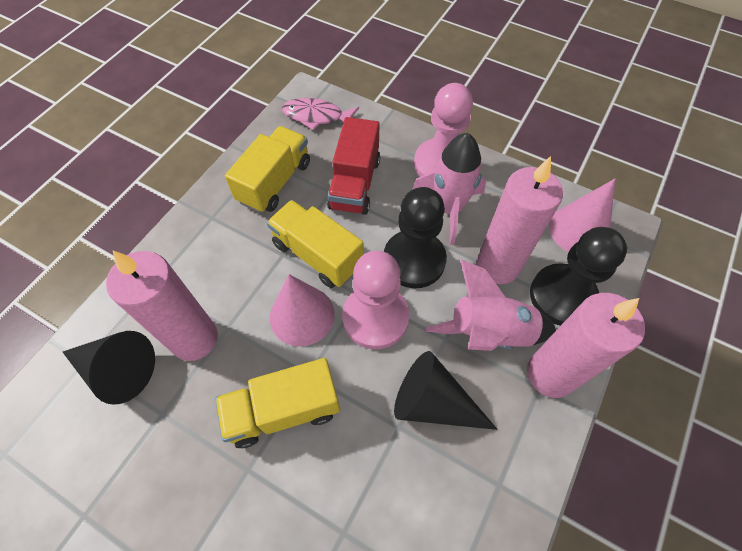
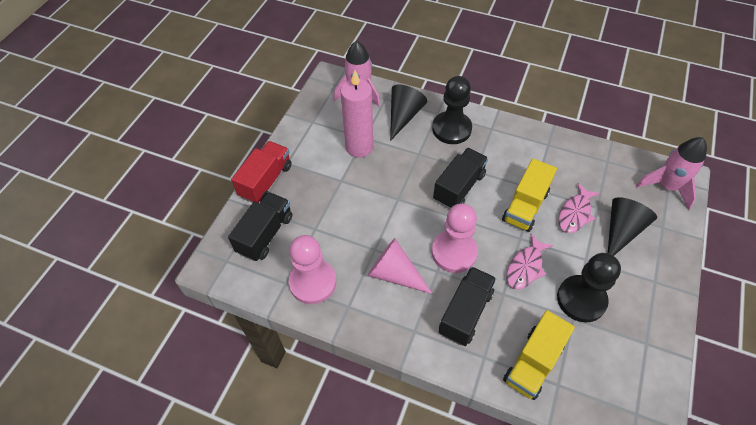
black truck: none = 0 -> [228,192,292,261] [433,148,488,209] [439,267,496,346] = 3
pink candle: [106,251,218,361] [477,156,563,284] [527,293,645,398] = 3 -> [340,70,373,158] = 1
pink cone: [270,274,335,347] [549,179,615,252] = 2 -> [368,238,433,294] = 1
pink fish: [282,98,359,131] = 1 -> [506,234,553,290] [558,183,600,233] = 2
yellow truck: [215,358,340,448] [225,126,310,213] [267,200,364,288] = 3 -> [502,159,557,232] [503,310,575,400] = 2

